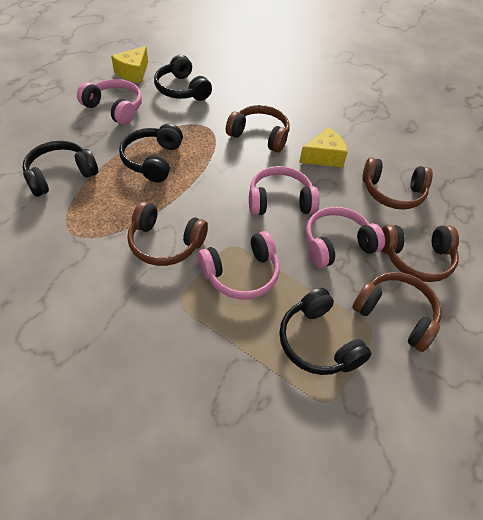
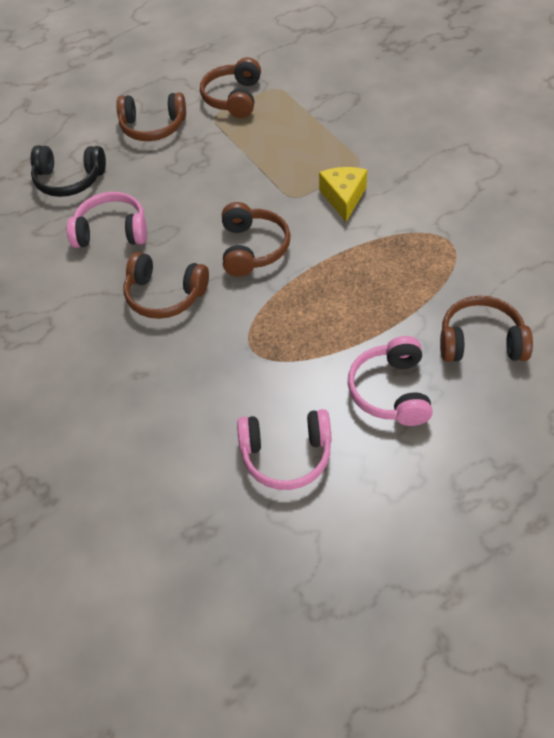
black headphones: [23,141,98,197] [119,123,183,182] [154,55,212,101] [279,288,372,375] = 4 -> [31,146,106,197] = 1
pink headphones: [77,79,142,125] [198,231,280,300] [249,166,320,215] [306,207,385,268] = 4 -> [67,192,147,248] [237,409,331,490] [348,336,433,426] = 3
yellow cheese: [111,46,148,83] [299,127,348,168] = 2 -> [319,167,367,222] = 1

